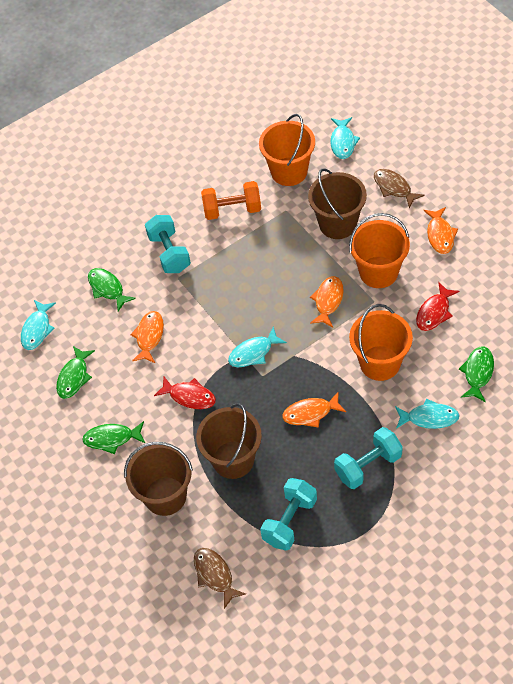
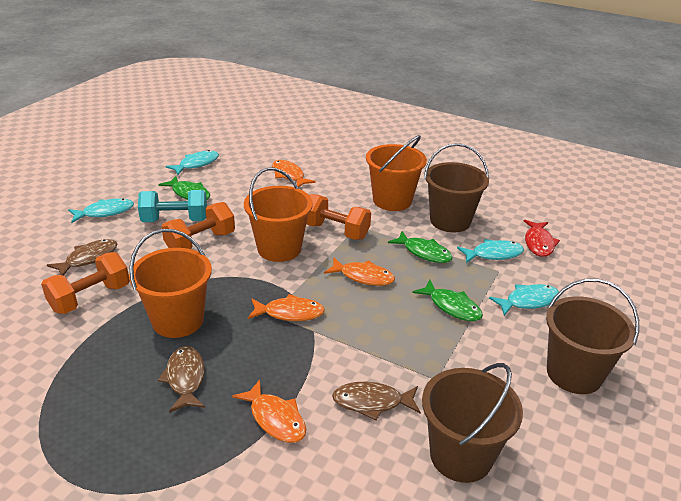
brown fish: [194,548,246,609] [374,169,425,209] = 2 -> [47,239,117,276] [158,346,205,413] [332,382,421,421] = 3
green fish: [56,346,95,399] [82,421,145,454] [88,268,136,311] [459,347,494,402] = 4 -> [159,176,210,200] [388,231,453,263] [412,280,483,321] = 3
orange dumbbell: [201,181,261,220] = 1 -> [41,252,130,314] [162,202,235,249] [306,194,371,240] = 3
red fish: [154,377,216,409] [416,282,460,331] = 2 -> [524,220,560,257] = 1
turquoise dumbbell: [145,215,191,273] [260,478,317,550] [334,427,403,489] = 3 -> [138,190,207,222] = 1

